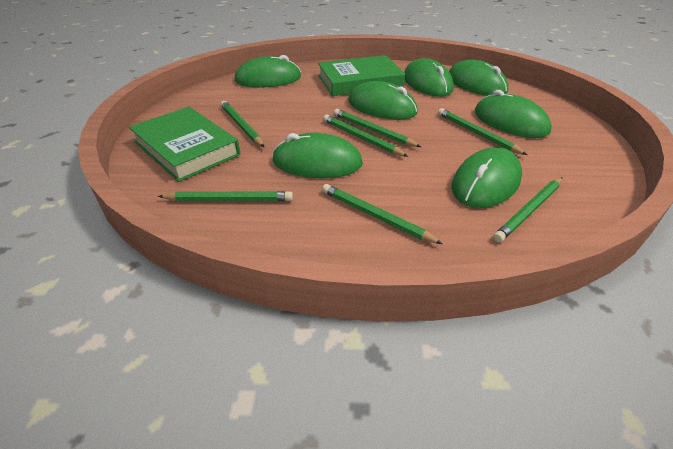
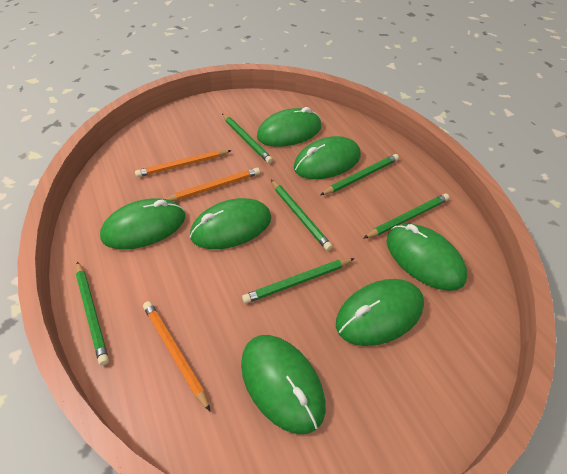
green book: [129,107,240,182] [318,55,405,96] = 2 -> none = 0
green pencil: [158,191,293,201] [221,101,264,147] [322,184,443,244] [323,114,409,157] [334,109,421,147] [438,108,527,155] [493,177,563,243] = 7 -> [76,261,109,366] [222,114,273,164] [242,258,355,304] [271,180,333,251] [320,154,399,195] [363,194,449,239] = 6
orange pencil: none = 0 -> [135,150,232,177] [143,301,211,412] [166,167,260,201] = 3

